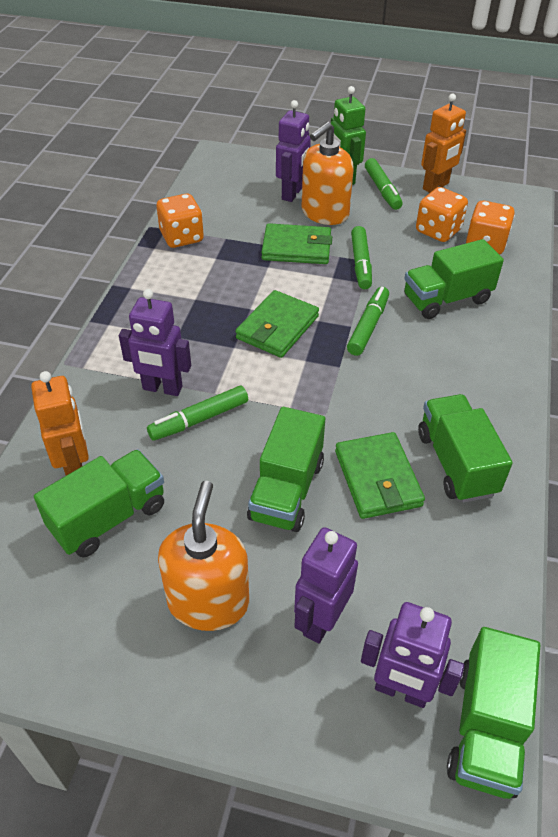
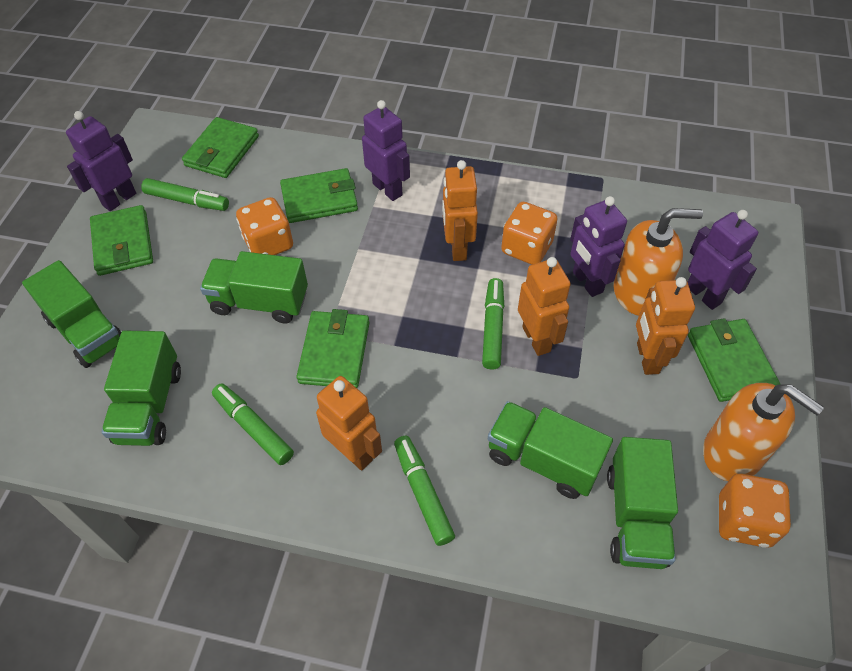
green robot: [331,86,366,185] = 1 -> none = 0
green wallet: [236,290,319,358] [261,223,332,264] [335,432,425,519] = 3 -> [90,205,153,276] [182,117,259,178] [280,168,358,223] [296,309,369,388] [688,318,780,402] = 5
orange robot: [31,371,89,476] [421,94,466,193] = 2 -> [316,376,382,471] [442,160,478,261] [518,257,571,356] [636,277,695,375] = 4

